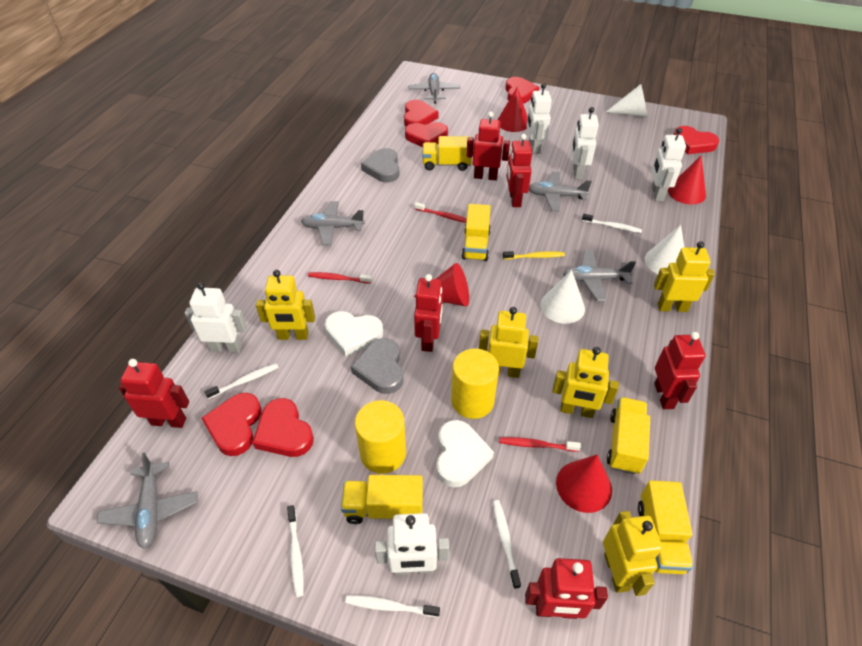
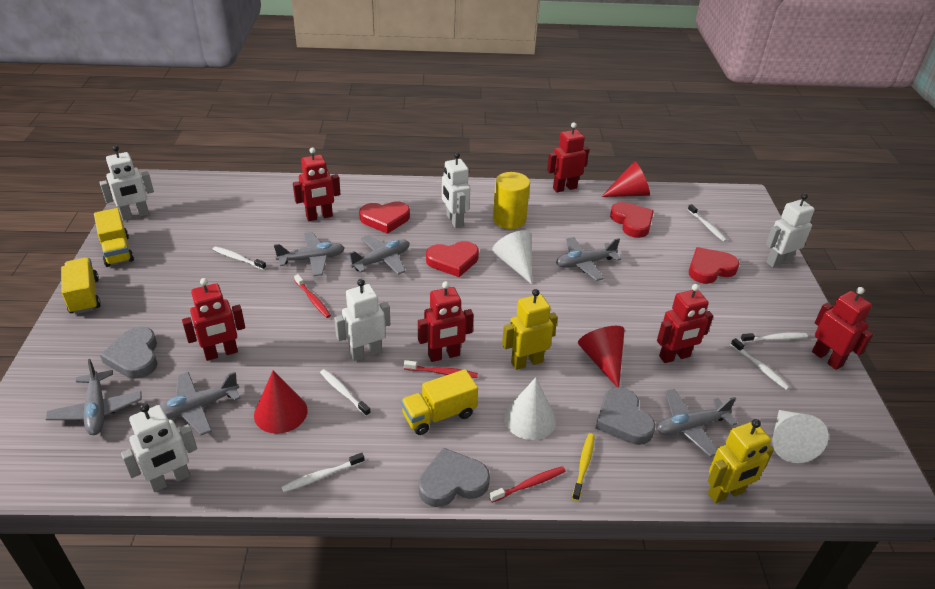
grey heart: [351,338,404,394] [361,148,400,182] = 2 -> [100,327,158,379] [419,448,490,507] [595,387,655,445] = 3
grey plane: [97,452,198,549] [301,201,365,246] [408,73,460,104] [529,172,592,212] [563,250,636,301] = 5 -> [46,359,142,435] [160,372,240,435] [274,232,344,276] [346,235,409,275] [556,237,621,281] [657,389,737,457] = 6
red cone: [413,263,469,307] [498,87,528,132] [556,454,612,513] [668,156,706,205] = 4 -> [254,371,307,434] [578,326,625,387] [601,161,650,197] = 3
red heart: [202,393,262,456] [252,398,314,457] [404,100,438,127] [405,122,448,147] [505,77,539,104] [673,126,719,154] = 6 -> [359,201,410,234] [426,241,479,277] [610,202,654,238] [689,247,739,284] = 4
white heart: [325,311,383,357] [436,420,494,487] = 2 -> none = 0
white toothbrush: [204,363,279,399] [287,505,304,597] [345,595,440,617] [493,500,521,589] [582,214,642,233] = 5 -> [212,246,266,270] [281,453,365,493] [320,369,371,416] [688,204,727,242] [731,338,790,390] [740,332,808,343] = 6
yellow cylinder: [355,400,406,474] [451,349,499,419] = 2 -> [493,172,530,229] = 1
yellow robot: [256,270,315,340] [479,307,539,378] [552,347,619,418] [603,511,662,596] [654,241,715,312] = 5 -> [502,289,558,370] [708,419,774,503] = 2
yellow truck: [341,475,423,524] [422,136,472,171] [462,204,491,261] [607,397,650,474] [638,481,693,574] = 5 -> [61,258,101,314] [94,208,134,267] [401,369,478,435] = 3

